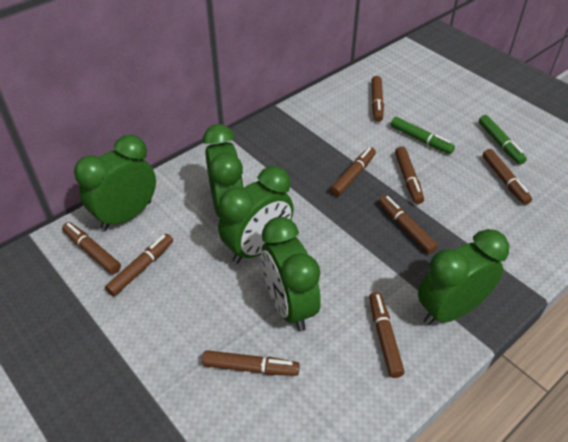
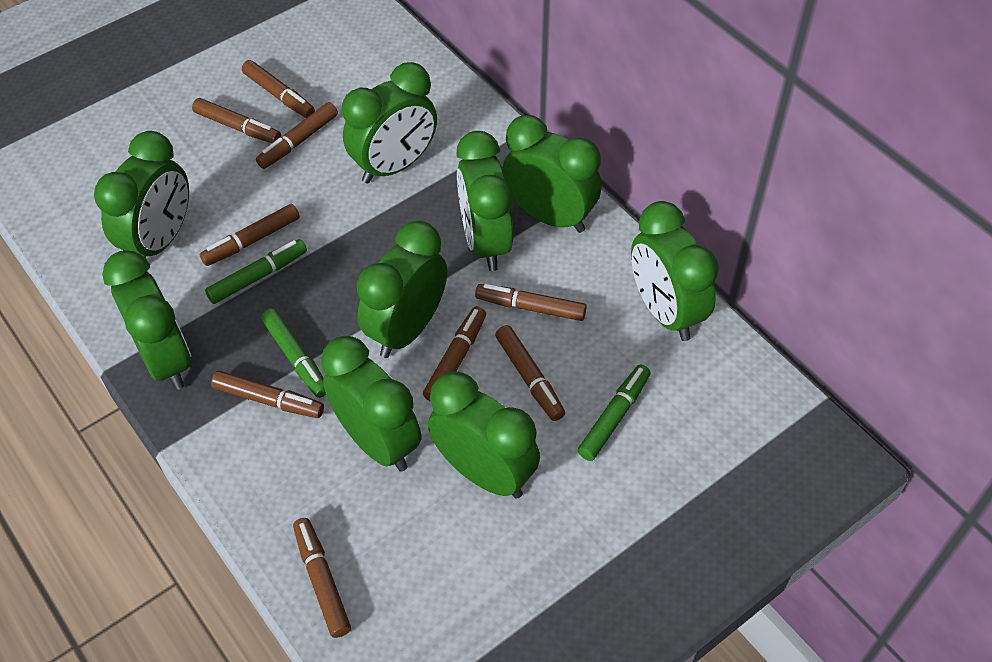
green clock: [74,135,156,231] [203,124,244,217] [218,166,294,264] [261,217,321,331] [418,229,509,325] = 5 -> [94,131,189,258] [102,250,191,390] [321,336,421,472] [342,62,437,184] [357,221,447,358] [428,371,540,499] [456,131,513,271] [502,115,602,233] [631,201,719,341] = 9
green marker: [391,117,455,154] [479,115,527,165] = 2 -> [205,239,307,304] [261,308,326,398] [578,365,651,461] = 3

